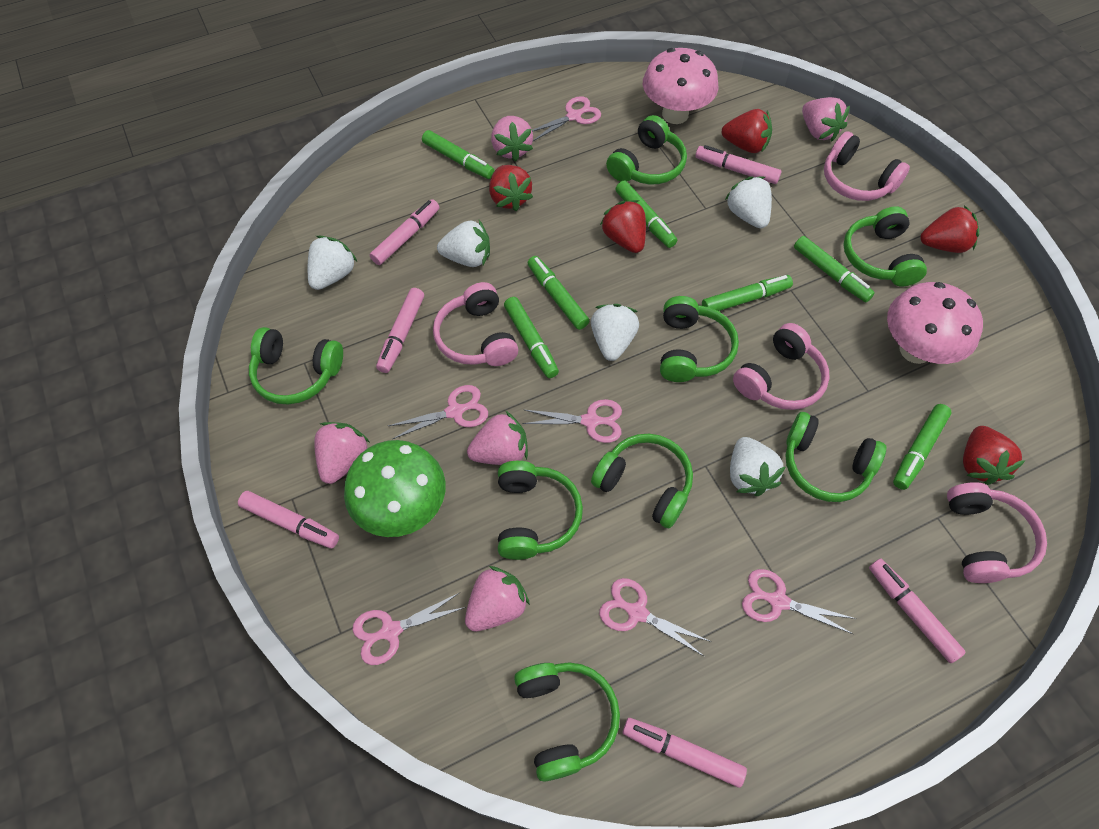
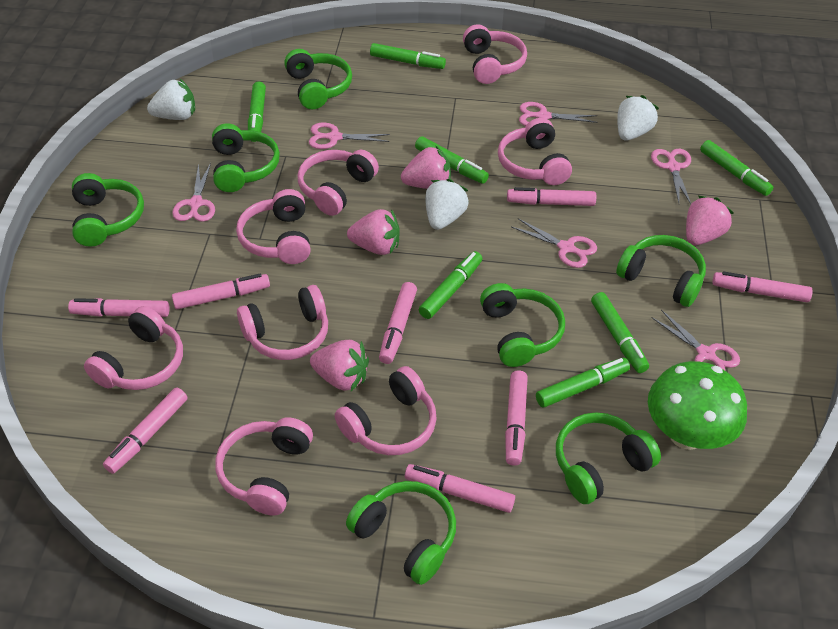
green headphones: [249,327,343,404] [498,461,583,560] [514,662,620,782] [591,434,693,528] [606,115,687,184] [660,296,739,382] [785,412,886,502] [843,206,927,286] = 8 -> [72,173,144,247] [212,123,280,192] [284,49,352,109] [346,481,456,585] [480,283,565,367] [556,412,661,504] [616,235,706,307] = 7
pink headphones: [433,282,518,366] [733,323,830,410] [824,131,910,201] [947,482,1047,583] = 4 -> [84,306,183,390] [215,417,313,515] [236,189,311,264] [237,285,328,360] [298,150,379,216] [335,366,437,455] [463,24,527,84] [498,118,572,185] = 8
pink marker: [238,491,339,549] [370,199,439,265] [376,288,424,373] [623,718,747,788] [695,145,782,184] [869,559,966,663] = 6 -> [68,298,169,317] [103,388,188,474] [172,274,270,309] [379,282,417,364] [405,464,515,513] [505,370,528,466] [507,187,596,206] [712,271,813,302] = 8
pink mushroom: [643,48,718,124] [887,282,983,364] = 2 -> none = 0
pink strawberry: [314,422,369,484] [465,566,530,631] [467,411,528,465] [491,116,533,162] [802,97,850,142] = 5 -> [310,340,369,391] [347,209,400,255] [401,145,451,189] [686,196,733,245] = 4
red strawberry: [489,165,533,211] [600,200,646,253] [722,109,772,153] [920,205,979,253] [963,426,1026,485] = 5 -> none = 0
white strawberry: [308,236,357,290] [437,220,490,267] [591,304,639,361] [725,176,772,228] [730,437,785,496] = 5 -> [147,79,195,120] [425,179,469,230] [617,95,659,141] = 3

